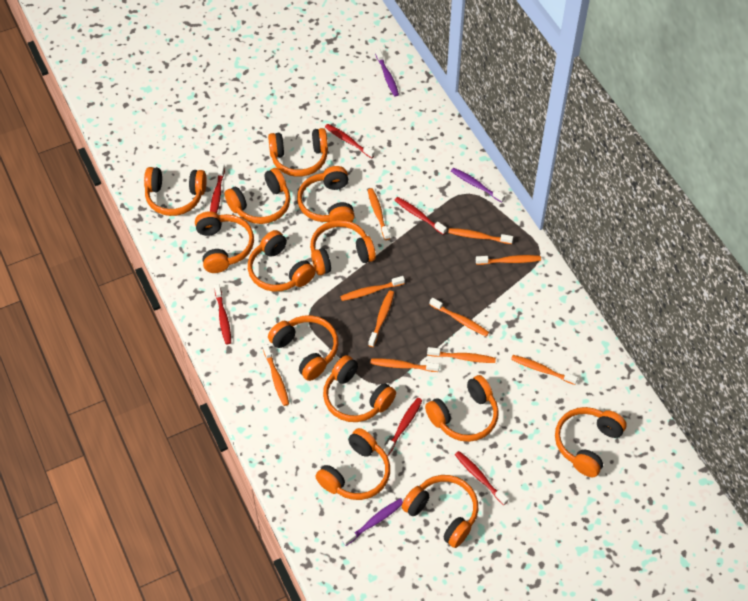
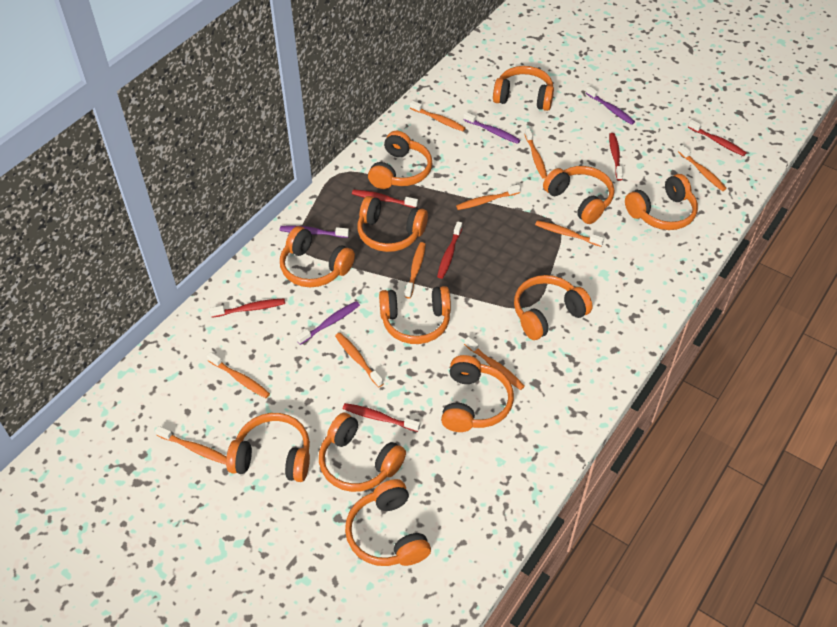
orange headphones: [144,167,207,216] [195,211,254,273] [225,168,290,224] [248,230,316,292] [268,128,328,177] [268,315,338,381] [297,166,355,222] [310,220,376,275] [315,428,390,500] [323,355,396,422] [402,475,478,548] [425,375,499,442] [555,407,627,477] = 13 -> [226,413,310,482] [280,226,355,287] [319,413,406,492] [345,479,431,566] [357,196,428,252] [368,131,432,189] [379,286,451,344] [441,355,514,432] [493,66,554,111] [514,275,593,340] [543,166,614,224] [625,174,698,230] = 12
purple toothbrush: [342,499,403,546] [375,49,399,97] [451,168,505,202] = 3 -> [280,225,349,238] [296,301,360,345] [463,112,520,144] [586,86,635,125] = 4

